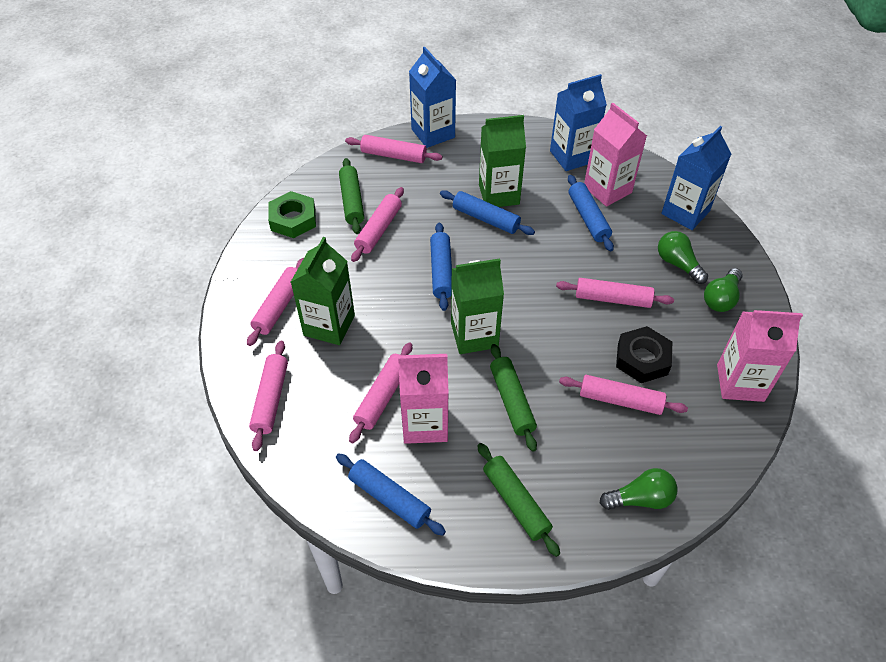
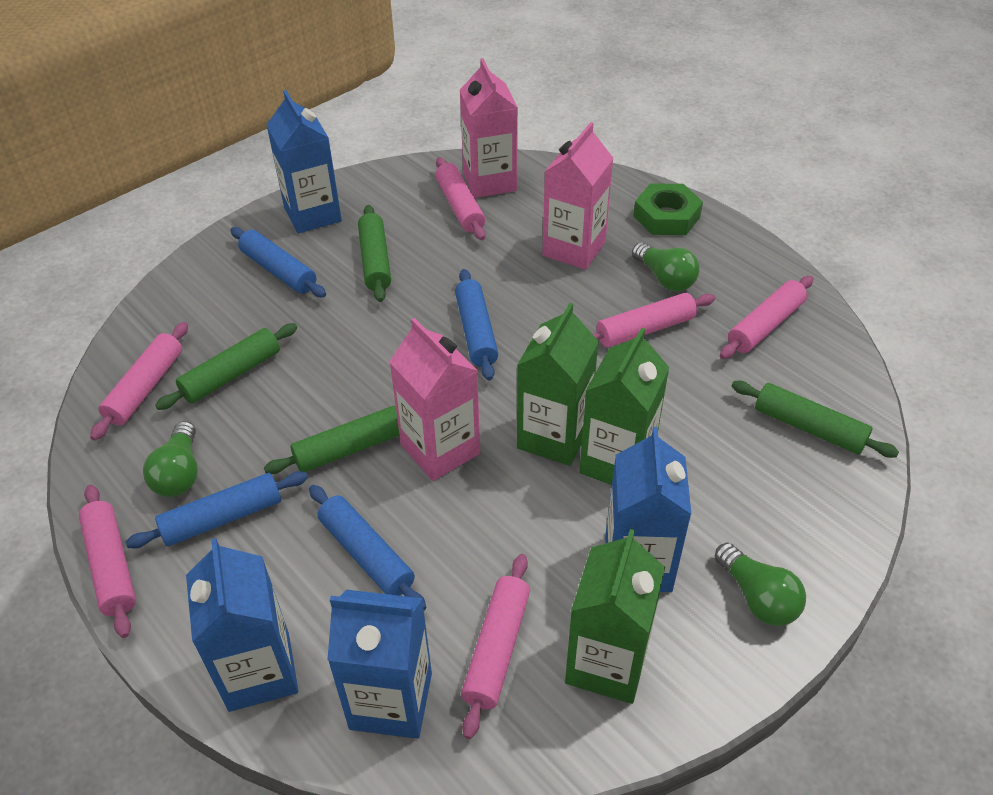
black nut: [616,326,672,383] = 1 -> none = 0
blue carton: [409,47,456,148] [550,74,607,171] [661,126,731,230] = 3 -> [186,538,298,712] [266,90,342,234] [327,590,432,739] [605,427,691,592] = 4
green rolling pin: [339,158,364,234] [477,443,560,557] [490,344,537,452] = 3 -> [155,323,297,410] [264,406,400,474] [358,205,391,302] [732,381,899,458] = 4
pink rolling pin: [247,258,304,346] [249,341,288,451] [345,135,442,163] [349,342,412,443] [351,187,404,262] [556,278,674,308] [559,375,688,415] = 7 -> [79,485,136,638] [90,322,188,441] [435,157,486,240] [461,554,530,739] [593,293,715,347] [720,276,813,359] = 6

